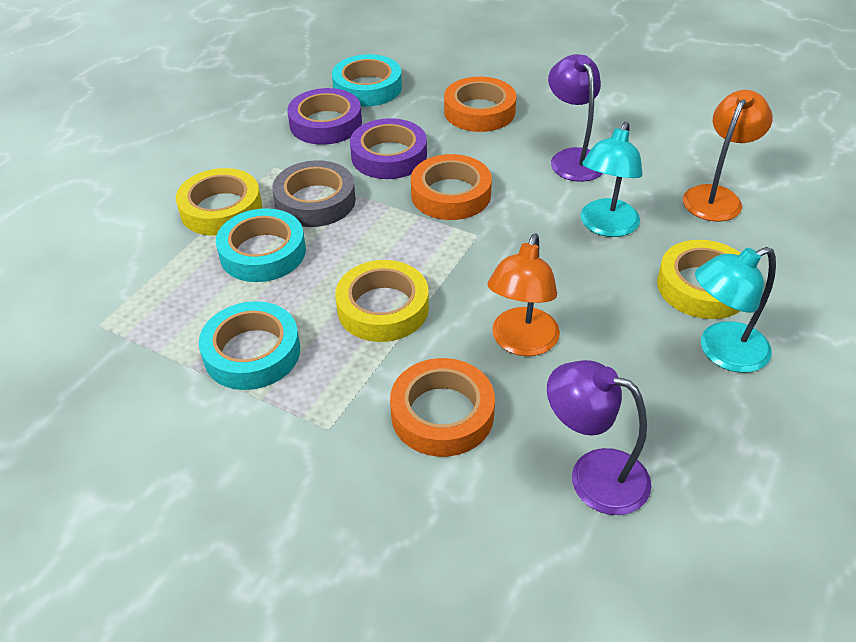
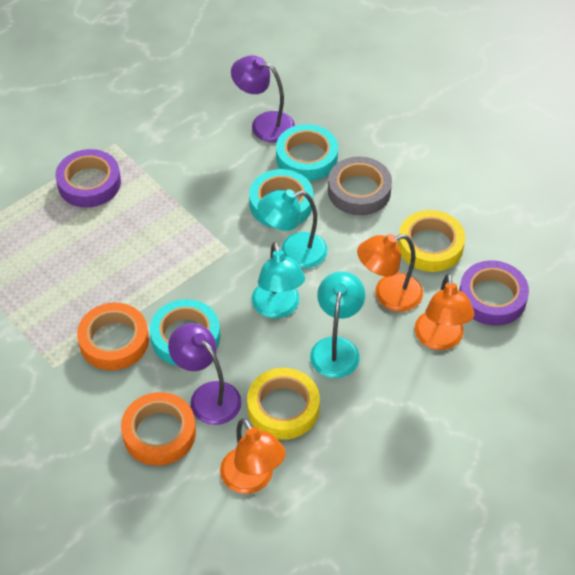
orange lamp: [487,234,560,356] [683,90,773,222] = 2 -> [220,418,286,494] [357,234,423,312] [415,273,474,350] = 3
orange tape: [390,358,495,457] [411,154,492,220] [444,77,516,132] = 3 -> [77,303,149,370] [121,392,196,466] = 2
turquoise lamp: [580,122,643,237] [695,247,776,373] = 2 -> [252,242,305,319] [258,189,328,269] [310,271,365,378] = 3
yellow tape: [176,168,262,236] [335,260,429,342] [657,240,740,319] = 3 -> [247,368,320,440] [398,210,465,272] = 2

